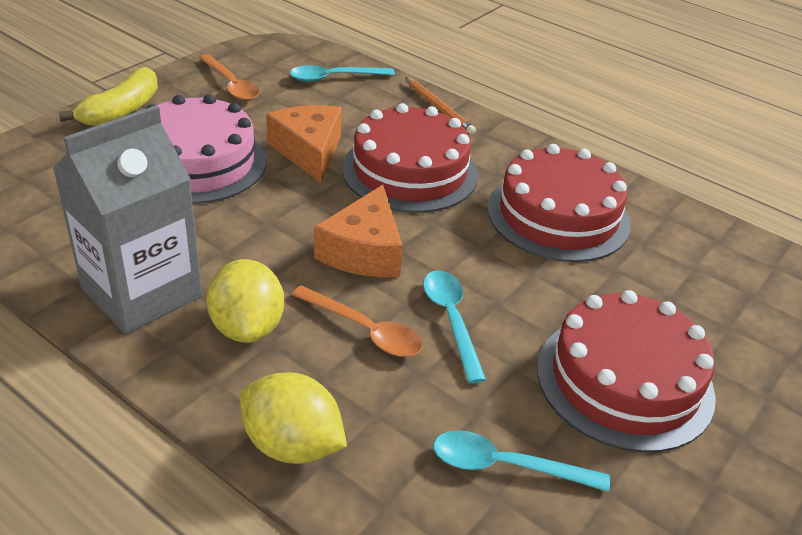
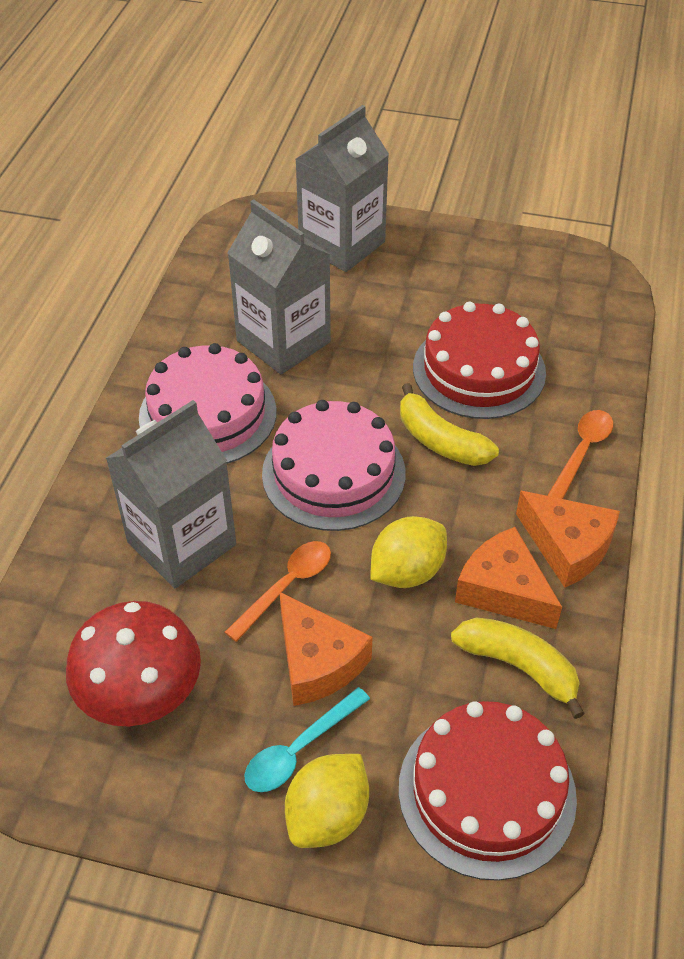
grey carton: [53,105,202,334] = 1 -> [106,400,236,588] [227,199,331,374] [295,105,389,272] = 3
orange cheese: [266,105,342,183] [314,185,403,277] = 2 -> [279,592,373,706] [455,527,562,629] [516,491,620,588] = 3
orange pencil: [405,77,476,134] = 1 -> none = 0
pink cake: [146,94,266,204] = 1 -> [139,343,276,464] [262,400,406,531] = 2
red cake: [342,103,478,213] [487,144,630,262] [537,290,716,453] = 3 -> [399,701,577,881] [413,302,546,419] = 2
red mushroom: none = 0 -> [66,601,201,726] = 1
turquoise spoon: [290,65,395,82] [423,270,486,383] [433,430,610,492] = 3 -> [244,687,370,792] = 1
yellow banana: [59,67,158,126] = 1 -> [400,383,499,466] [451,617,585,719] = 2

